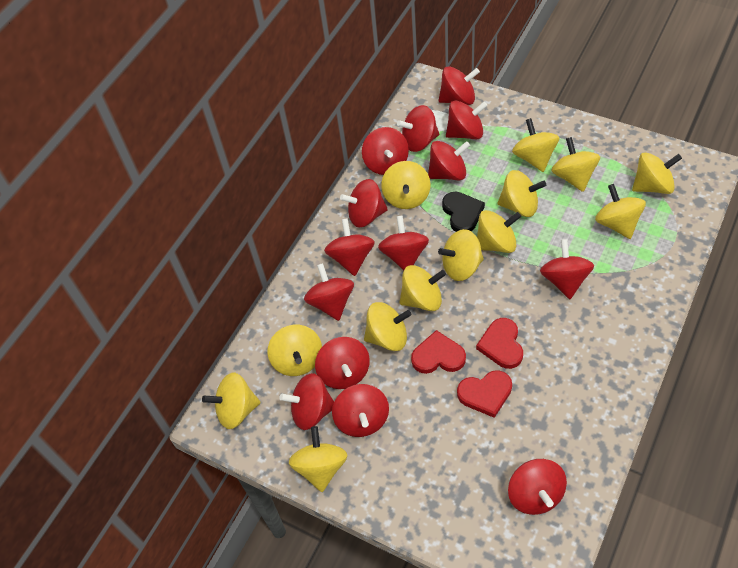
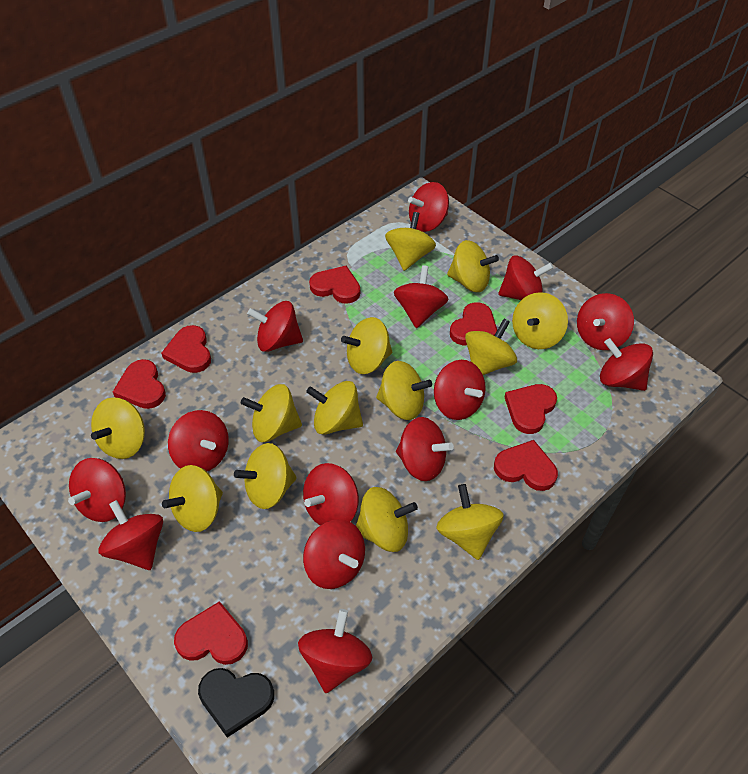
red heart: [411,330,466,374] [457,370,512,418] [476,318,523,369] = 3 -> [113,359,166,409] [161,325,211,373] [174,601,248,665] [309,266,360,304] [450,302,497,345] [494,440,558,491] [505,384,557,434] = 7

